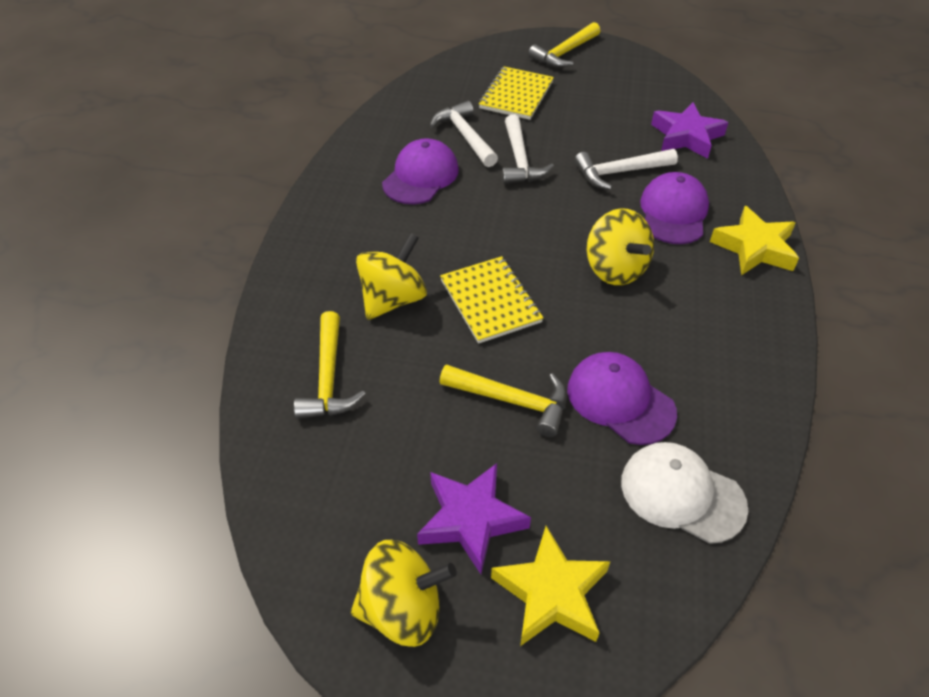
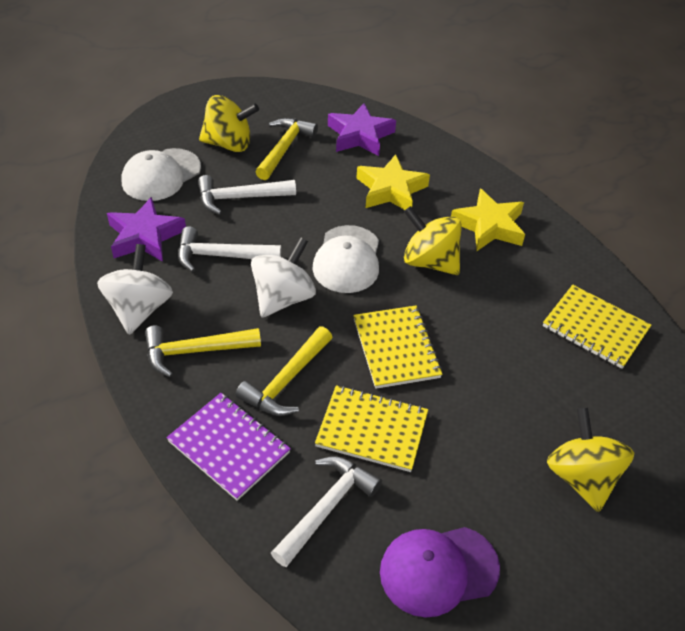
purple cap: [382,138,459,205] [567,352,677,445] [640,172,709,244] = 3 -> [380,527,500,617] = 1
purple notebook: none = 0 -> [166,393,291,501] = 1
white cap: [621,442,748,544] = 1 -> [122,148,201,201] [313,225,379,293] = 2
white spinning top: none = 0 -> [97,244,173,335] [251,237,316,318] = 2
yellow notebook: [440,256,543,344] [479,67,554,120] = 2 -> [315,385,428,472] [353,306,442,389] [543,285,651,369] = 3

